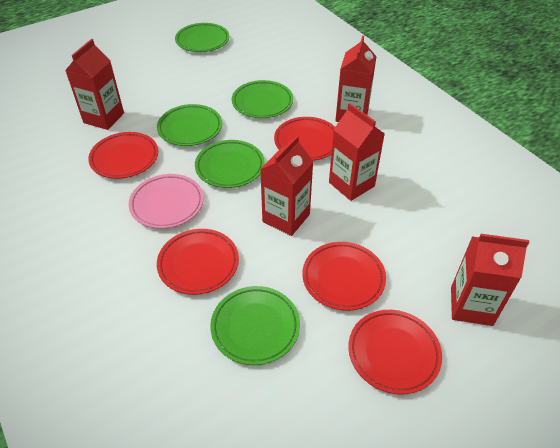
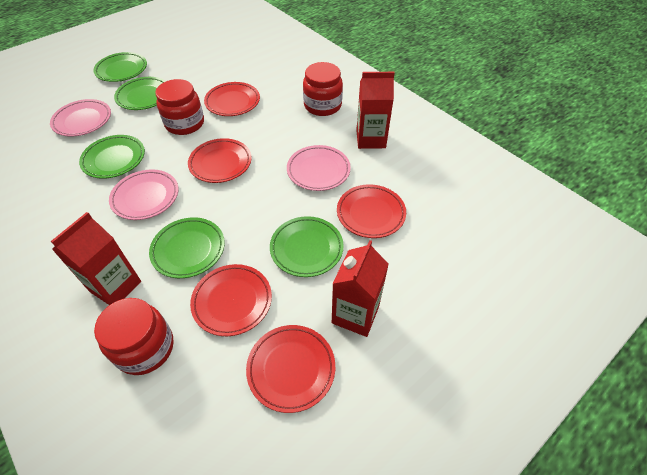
pink plate: [129,174,204,229] = 1 -> [50,99,111,137] [109,170,178,220] [287,145,351,191] = 3
red carton: [65,39,124,130] [260,135,313,236] [329,103,385,201] [335,36,377,122] [451,234,529,326] = 5 -> [51,212,141,305] [332,240,389,337] [356,72,395,149] = 3
red jar: none = 0 -> [94,298,174,375] [155,79,204,135] [303,62,343,116] = 3

